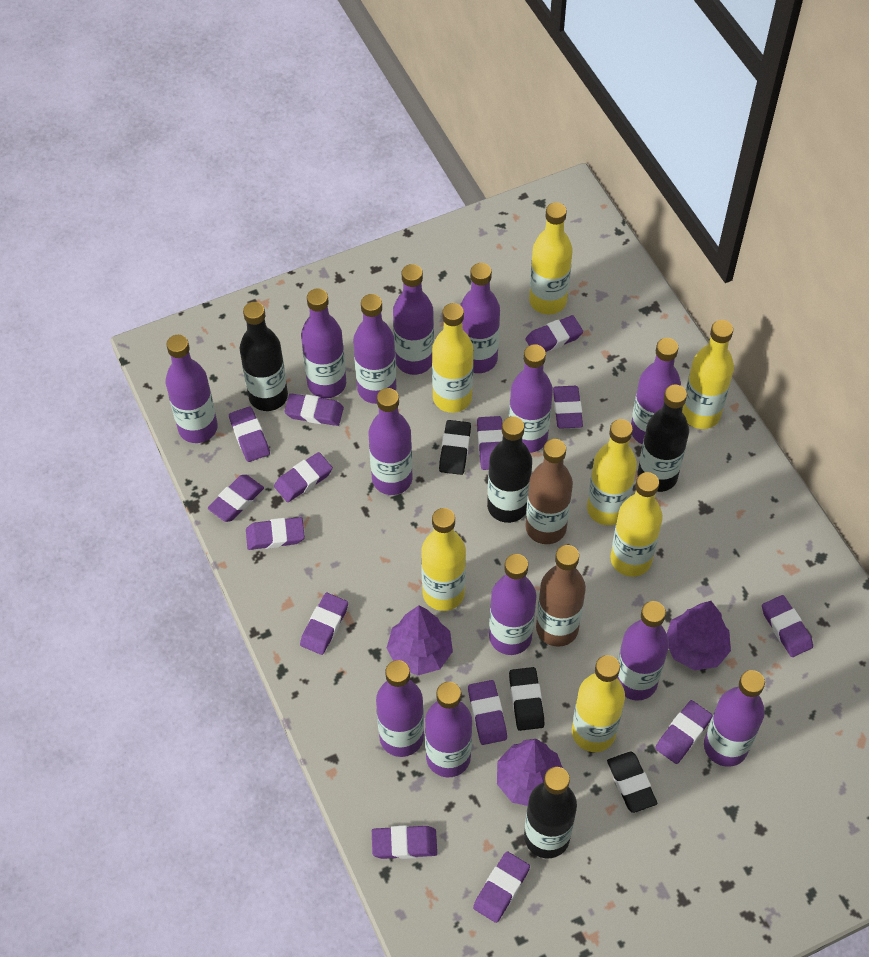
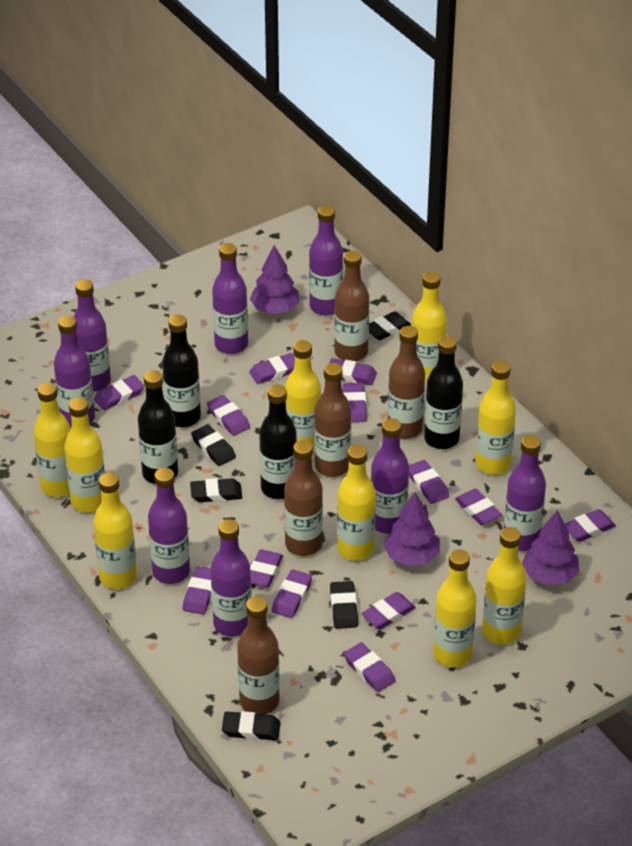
black eraser: [439,420,471,475] [509,667,545,731] [607,751,657,813] = 3 -> [190,478,242,502] [191,424,236,466] [222,711,281,740] [330,581,358,629] [369,311,411,340] = 5
brown bottle: [525,439,573,544] [536,545,586,647] = 2 -> [237,596,280,714] [284,440,323,556] [314,363,351,477] [334,250,369,361] [388,326,425,439] = 5
purple bottle: [165,335,218,443] [301,288,346,398] [353,294,397,404] [368,388,412,495] [376,660,424,757] [393,264,434,375] [425,682,472,778] [460,263,500,373] [489,554,537,655] [509,344,553,453] [617,601,669,701] [631,338,681,445] [704,670,765,767] = 13 -> [54,316,95,427] [73,279,111,391] [148,468,190,584] [211,519,252,637] [212,243,248,354] [309,206,343,316] [371,418,409,534] [504,435,546,551] = 8
purple eraser: [208,475,264,522] [229,406,270,462] [246,517,305,550] [274,452,333,502] [284,393,344,426] [300,593,348,655] [372,825,437,859] [468,680,507,745] [473,851,530,923] [477,416,503,470] [525,315,583,352] [553,386,583,429] [655,700,713,764] [762,595,813,657] = 14 -> [94,375,144,410] [183,566,212,614] [207,395,250,436] [249,353,295,384] [250,549,283,588] [272,569,312,618] [329,358,377,385] [342,383,367,422] [344,642,396,692] [361,592,416,629] [409,460,449,504] [455,489,502,525] [565,509,616,542] = 13
yellow bottle: [421,508,466,611] [432,303,474,413] [529,202,573,314] [572,655,625,752] [587,419,637,525] [610,472,663,577] [682,320,734,429] = 7 -> [33,383,71,497] [64,398,105,513] [93,473,137,589] [285,340,321,451] [337,445,376,561] [412,271,447,383] [433,549,477,668] [475,361,516,475] [482,527,527,645] = 9

